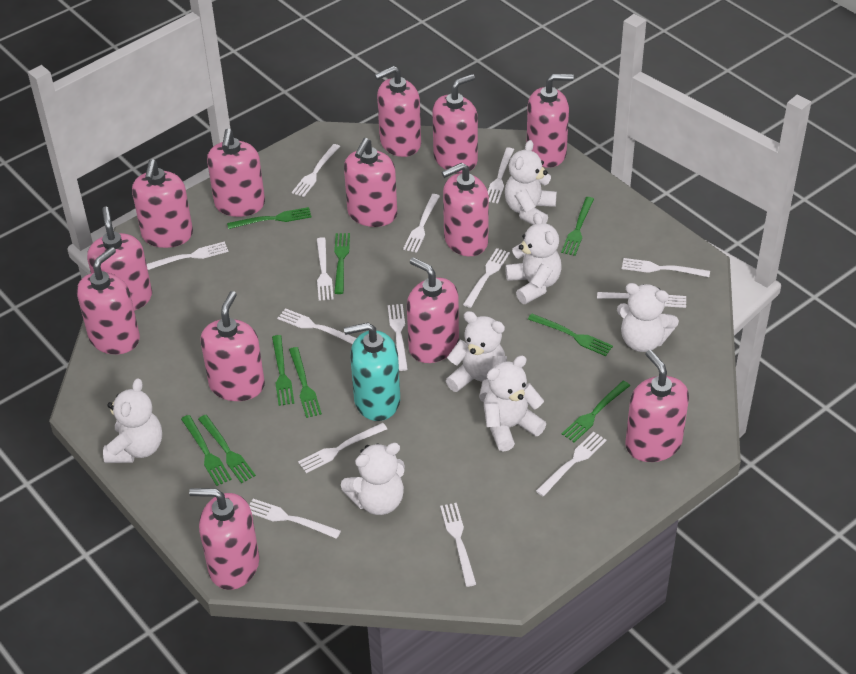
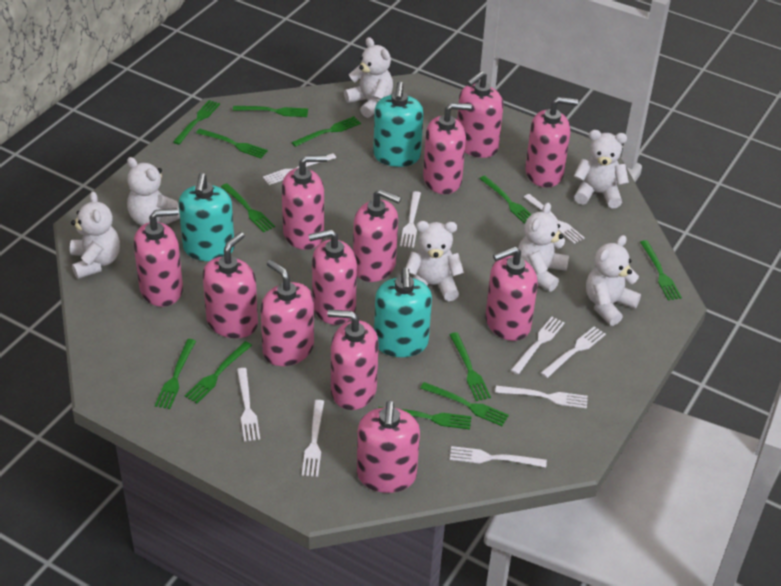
green fork: [181,415,232,486] [198,415,256,483] [227,207,312,229] [272,335,295,406] [289,347,322,418] [334,233,350,294] [528,314,613,356] [561,197,594,256] [562,380,630,443] = 9 -> [155,339,196,409] [173,100,220,145] [185,341,252,403] [196,128,268,158] [221,183,275,232] [233,106,308,117] [291,116,361,147] [378,407,472,429] [420,382,509,426] [449,332,491,401] [479,176,532,224] [640,240,682,300] = 12
pink soap dispenser: [77,247,140,354] [87,207,152,311] [132,159,193,248] [189,488,259,590] [201,291,265,401] [207,129,265,217] [344,138,397,227] [375,66,421,157] [407,257,459,363] [432,74,478,173] [442,163,489,256] [527,74,574,168] [625,350,689,462] = 13 -> [134,208,183,307] [202,232,258,338] [261,260,314,366] [282,155,327,250] [308,229,357,325] [328,310,379,410] [353,189,401,282] [357,401,420,493] [423,103,472,194] [457,71,503,158] [486,246,538,341] [525,97,578,187] = 12
turquoise soap dispenser: [344,323,400,421] = 1 -> [179,173,235,261] [373,82,423,167] [374,268,432,357] = 3
white fork: [147,241,229,270] [250,499,341,539] [277,308,356,344] [292,144,340,197] [298,423,387,473] [317,237,334,301] [388,304,408,371] [403,194,440,253] [440,503,476,587] [463,248,510,308] [488,147,514,203] [536,432,607,496] [597,292,686,308] [622,258,710,277] = 14 -> [237,368,260,442] [263,153,336,185] [302,400,324,477] [400,191,421,248] [450,446,547,467] [495,386,588,409] [511,317,565,375] [524,194,585,244] [541,326,606,378] = 9

